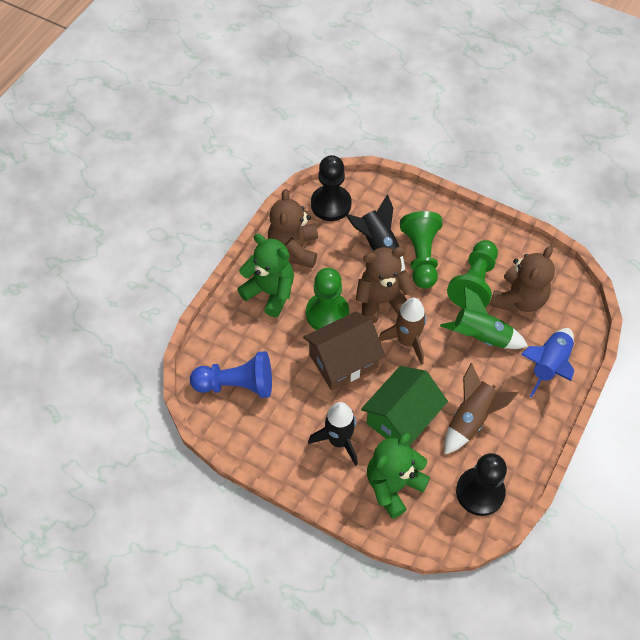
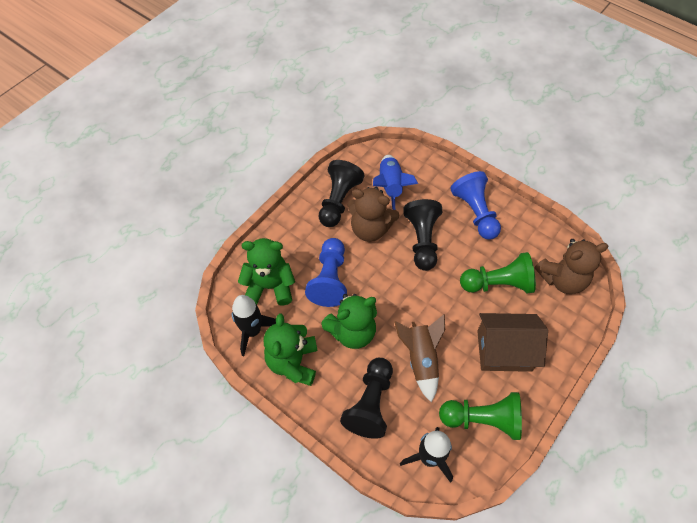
black pawn: [311,155,351,221] [456,453,507,516] = 2 -> [319,160,364,227] [340,358,393,439] [403,199,442,271] = 3
blue pawn: [190,351,272,398] = 1 -> [305,238,347,307] [450,171,501,240] = 2
brown rocket: [379,298,426,365] [444,363,518,454] = 2 -> [394,314,445,403] = 1
brown teddy bear: [268,189,318,268] [356,247,415,323] [490,247,555,313] = 3 -> [348,187,399,242] [535,239,608,294] = 2
green house: [361,366,448,446] = 1 -> none = 0
green pawn: [306,268,349,330] [400,211,443,289] [447,240,498,309] = 3 -> [439,392,522,440] [460,252,536,293] = 2
green rocket: [440,287,528,349] = 1 -> none = 0
green teddy bear: [237,234,294,317] [367,433,430,519] = 2 -> [238,238,295,306] [264,313,318,386] [321,294,377,349] = 3

